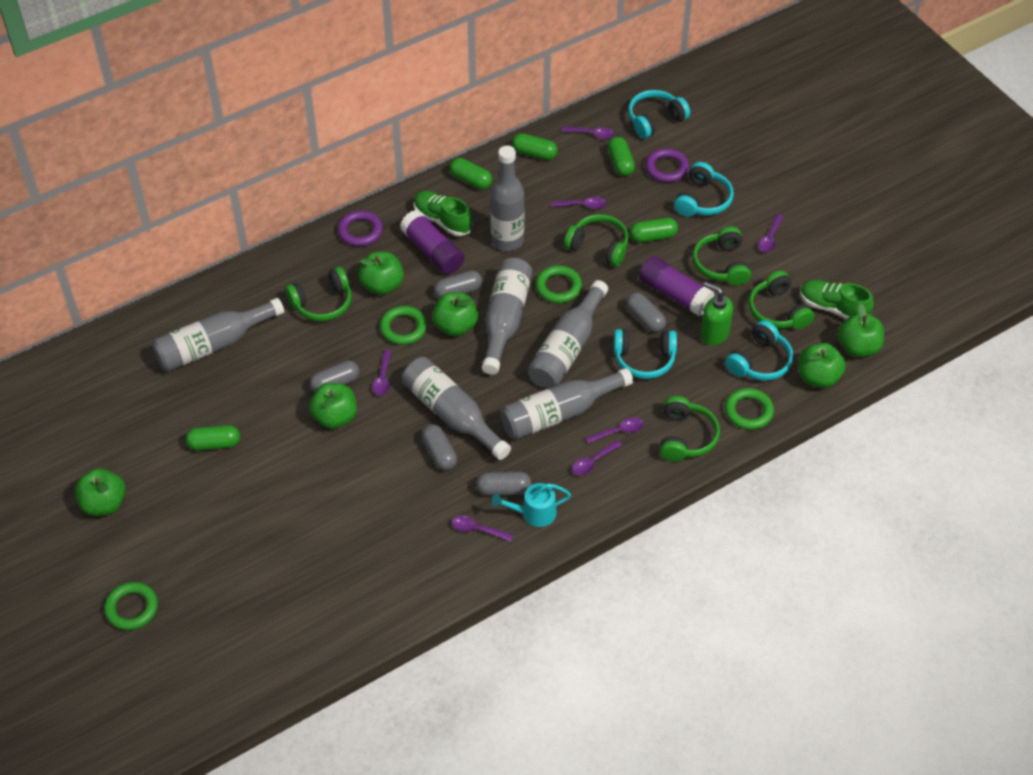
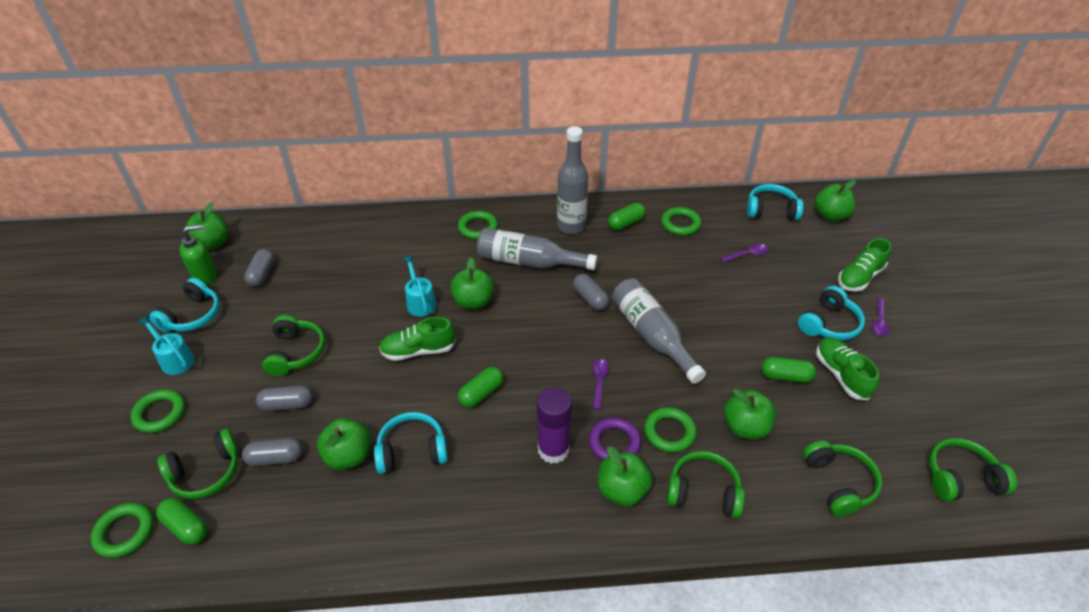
green capsule: [186,425,240,451] [449,158,492,189] [512,133,558,160] [608,137,635,176] [630,218,678,243] = 5 -> [156,498,208,545] [458,367,503,408] [608,203,646,230] [761,357,816,383] = 4
green ring: [104,582,158,630] [380,306,427,345] [536,265,582,303] [725,388,774,430] = 4 -> [91,502,154,558] [130,389,185,433] [458,211,498,240] [644,407,697,453] [661,207,701,236] = 5
green shoe: [414,191,473,236] [800,280,874,319] = 2 -> [379,317,456,361] [816,337,879,400] [838,238,891,291] = 3
grey bottle: [152,298,284,372] [402,357,511,460] [482,258,532,375] [490,146,524,251] [500,368,633,440] [528,280,608,388] = 6 -> [477,228,597,270] [557,126,588,234] [612,278,706,384] = 3
grey capsule: [310,360,359,393] [422,424,457,471] [434,270,482,299] [476,472,531,496] [626,292,666,333] = 5 -> [242,438,303,467] [244,249,275,287] [256,385,313,411] [573,274,610,311] = 4
purple glue stick: [400,210,464,275] [639,256,715,316] = 2 -> [537,387,572,464] = 1
purple ring: [338,210,383,247] [645,148,689,183] = 2 -> [589,417,641,460] = 1
purple spoon: [372,350,391,396] [452,515,513,541] [551,197,606,209] [562,127,615,139] [572,440,622,475] [585,417,644,444] [758,214,783,252] = 7 -> [592,359,609,409] [720,244,768,262] [872,298,889,336] = 3
turquoise watering can: [492,483,571,527] = 1 -> [138,315,195,375] [403,256,437,316] = 2

